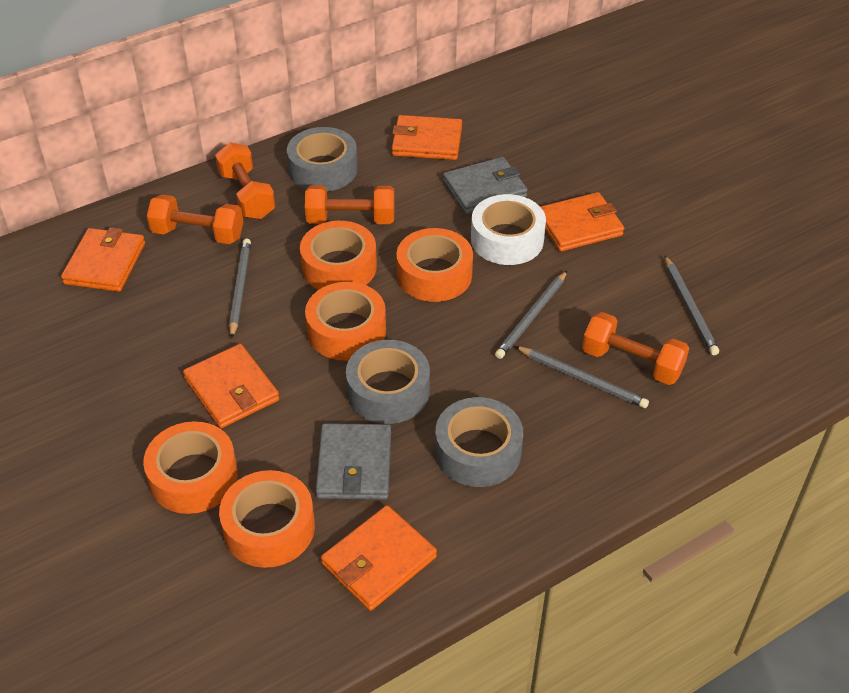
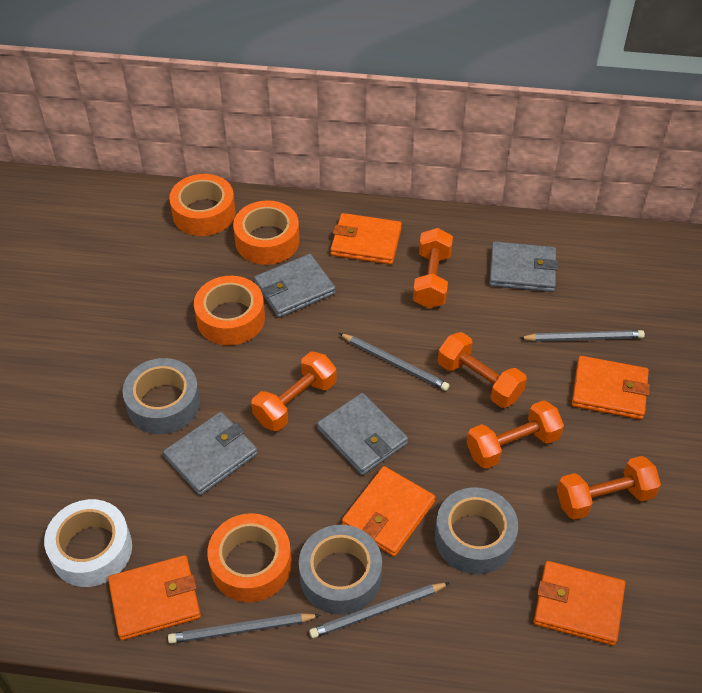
grey wallet: [315,423,391,500] [443,157,528,214] = 2 -> [163,412,258,495] [254,254,336,318] [317,393,408,475] [489,242,558,292] = 4
orange dumbbell: [147,195,243,244] [215,143,276,219] [305,185,395,224] [582,312,689,385] = 4 -> [251,352,336,431] [413,228,453,308] [438,332,527,408] [467,400,564,469] [557,456,661,520] = 5
orange tape: [143,421,238,514] [219,470,315,568] [300,221,377,290] [305,282,386,361] [397,228,473,302] = 5 -> [169,174,236,236] [194,276,265,345] [207,513,292,602] [233,200,300,265] = 4

